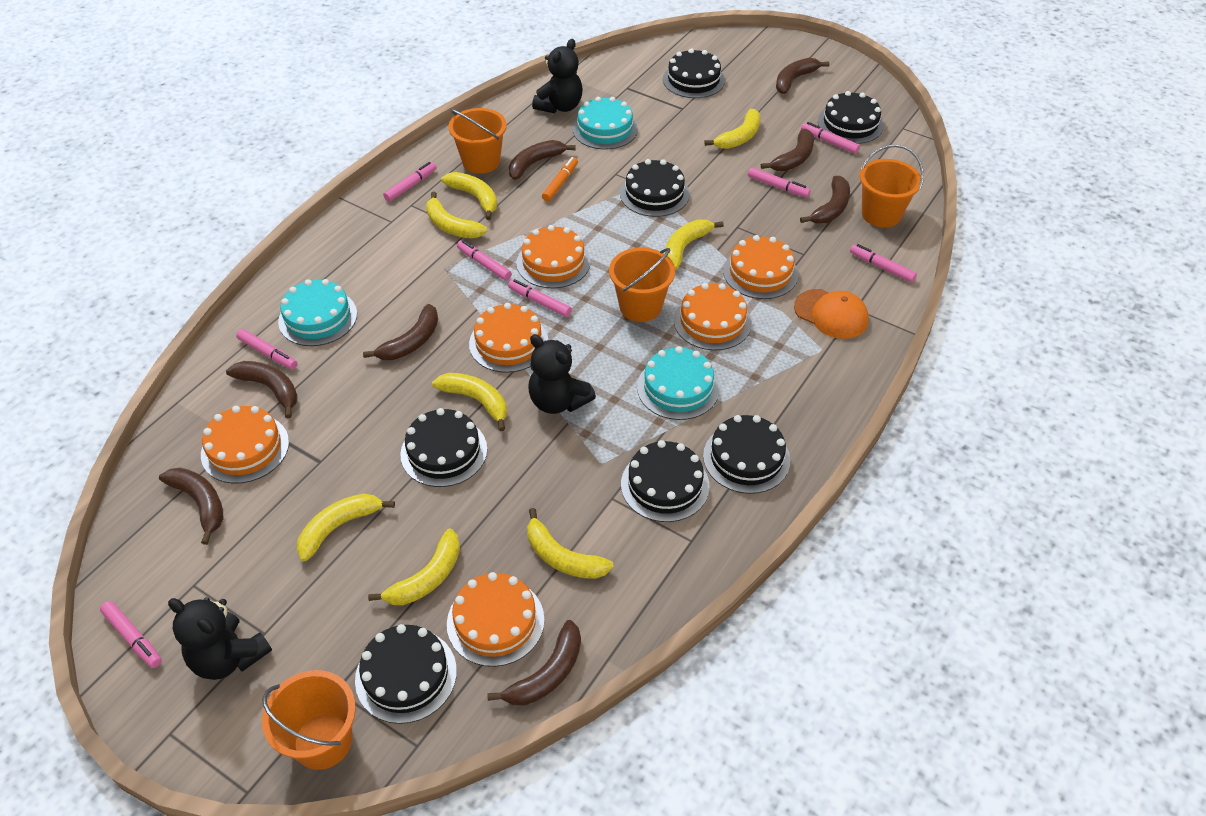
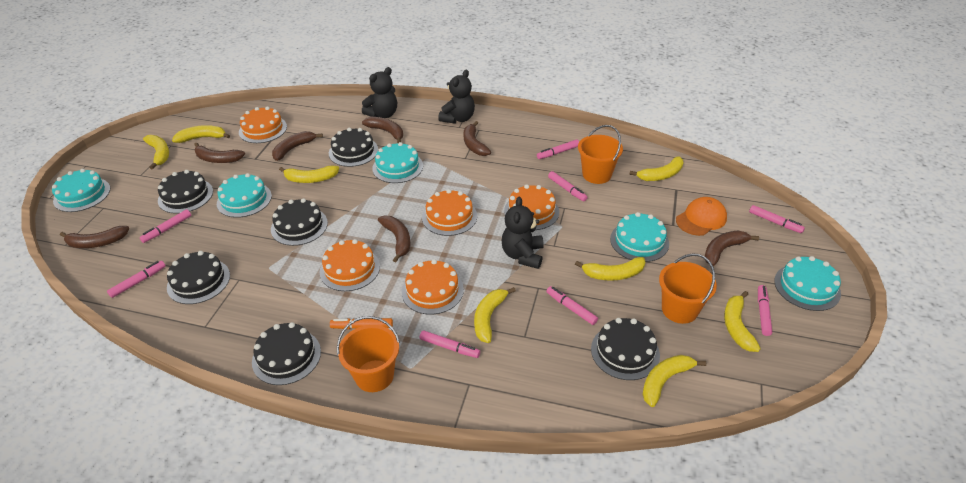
black cake: [355,624,457,724] [400,408,487,487] [620,159,689,217] [621,440,710,522] [663,48,725,98] [703,415,790,494] [818,91,884,144] = 7 -> [158,170,213,214] [167,251,230,304] [252,322,321,385] [271,198,328,246] [329,128,378,167] [591,318,660,380] = 6
brown banana: [159,468,223,545] [226,361,298,418] [363,304,438,360] [488,620,581,706] [509,140,575,180] [761,129,814,171] [776,58,829,94] [800,176,850,224] = 8 -> [60,226,129,248] [194,143,245,163] [272,131,323,161] [362,117,403,143] [378,216,410,262] [463,121,491,156] [705,231,759,266] = 7
orange bucket: [262,670,356,770] [448,108,507,174] [609,248,675,322] [860,144,924,228] = 4 -> [337,316,400,392] [578,125,623,184] [659,253,717,324] = 3
orange cake: [201,406,289,484] [447,572,544,667] [469,303,548,373] [516,225,591,288] [674,283,752,350] [723,235,798,299] = 6 -> [239,106,287,143] [320,239,380,291] [402,259,464,315] [422,189,477,236] [504,185,559,230] = 5
turquoise cake: [278,279,357,346] [573,97,638,149] [637,346,719,420] = 3 -> [52,169,110,212] [217,173,272,218] [372,142,423,183] [610,212,669,262] [774,256,841,311] = 5

